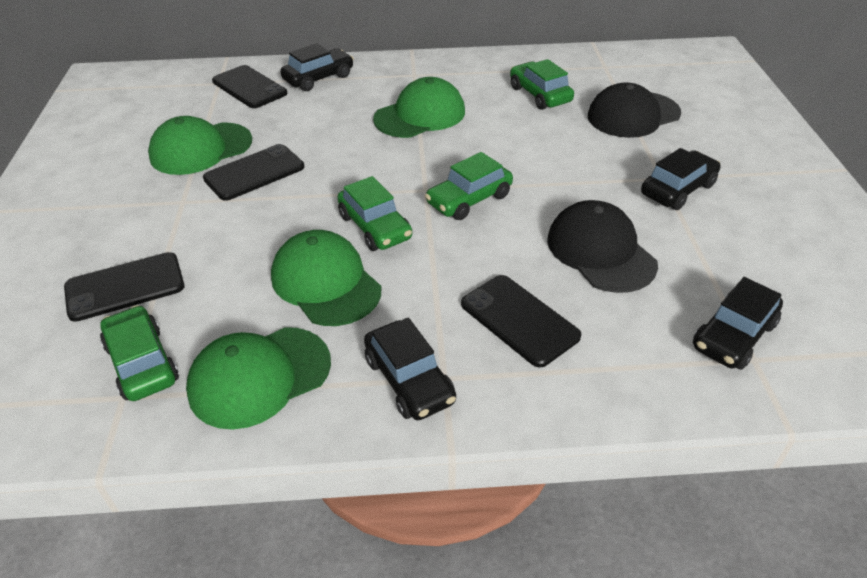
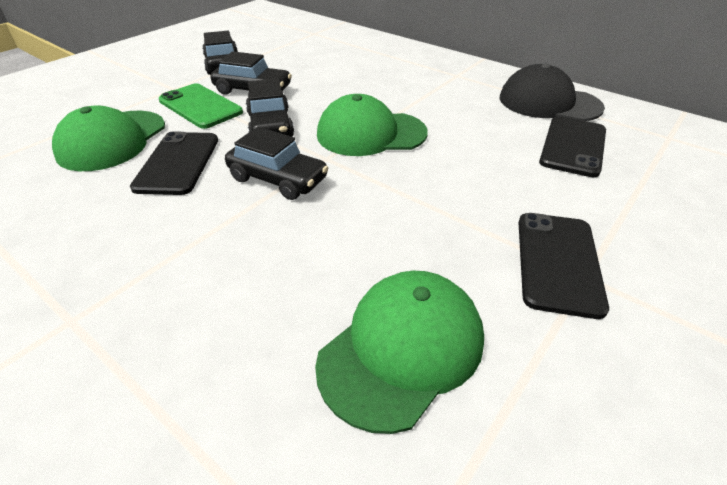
black cap: [547,200,658,293] [588,82,681,138] = 2 -> [500,63,605,121] = 1
black phone: [64,252,184,322] [203,144,304,201] [212,65,287,108] [461,275,581,367] = 4 -> [130,131,218,195] [518,213,609,319] [539,116,606,177] = 3
green cap: [148,116,252,175] [186,327,331,430] [271,230,381,326] [373,77,465,138] = 4 -> [52,105,165,171] [315,270,484,434] [317,94,428,156] = 3
green car: [100,305,179,401] [337,176,412,251] [425,152,513,220] [510,59,574,110] = 4 -> none = 0
green phone: none = 0 -> [159,83,243,129] = 1

